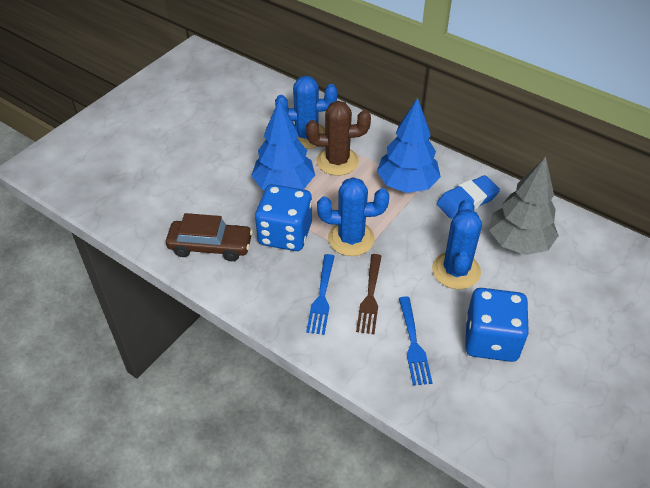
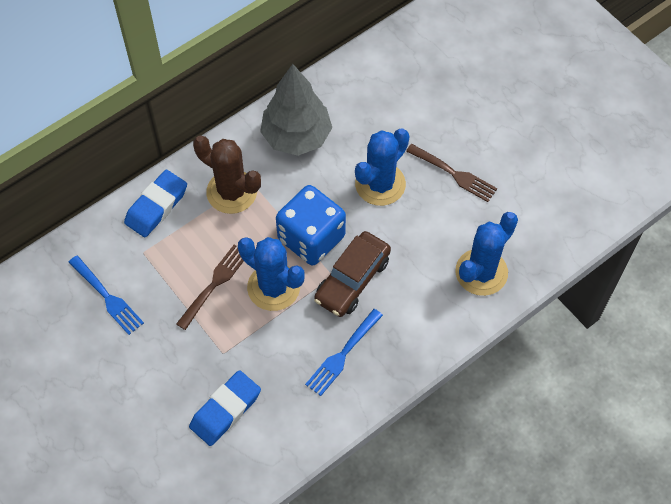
blue dice: [255,184,312,251] [465,288,529,362] = 2 -> [276,185,346,265] = 1
blue eraser: [437,175,500,219] = 1 -> [124,170,187,237] [189,370,261,446] = 2
blue tree: [251,99,315,190] [377,98,441,193] = 2 -> none = 0
brown fork: [356,254,381,334] = 1 -> [176,245,244,330] [406,144,497,202] = 2

